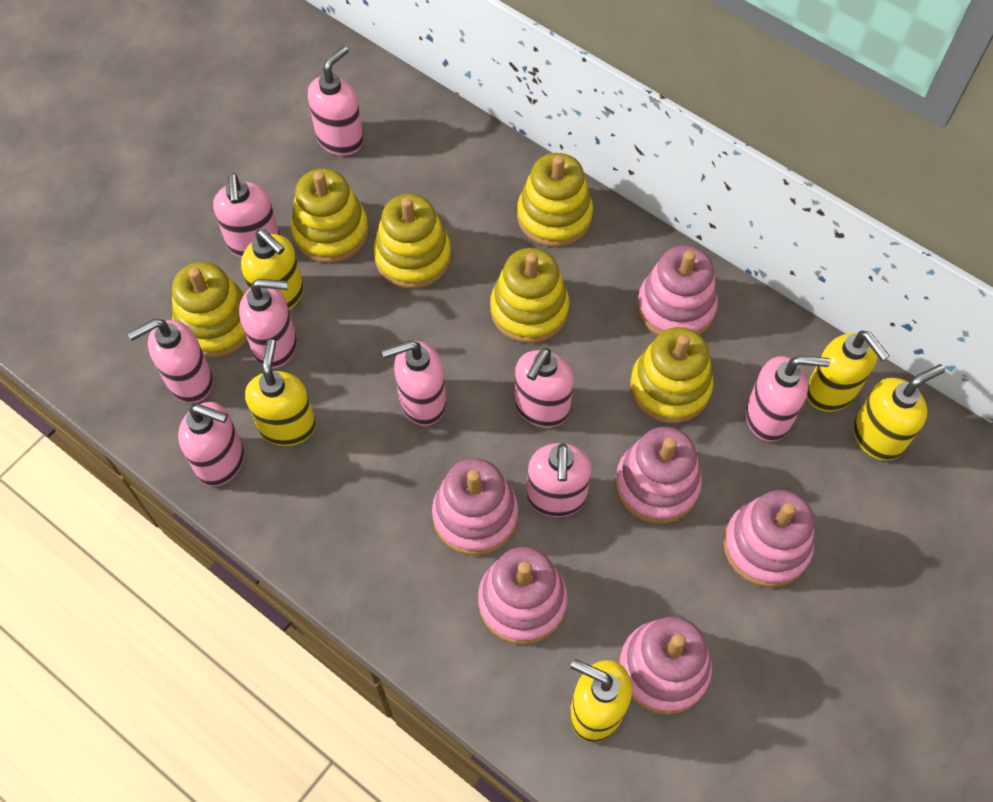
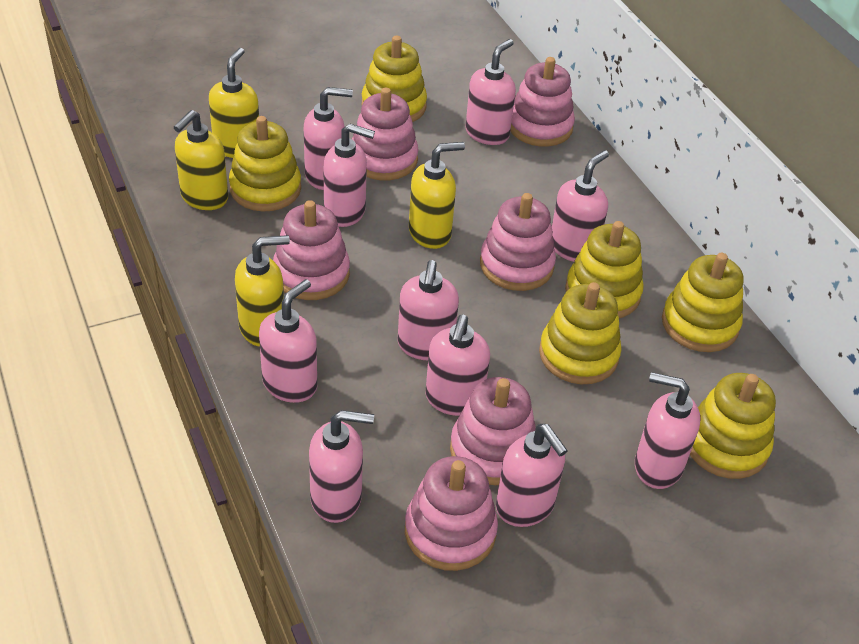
pink soap dispenser: [127,319,213,403] [178,402,244,486] [213,173,280,258] [239,279,297,368] [308,46,364,156] [382,341,446,426] [514,348,574,428] [527,443,592,517] [746,355,830,442] = 9 -> [259,279,317,403] [304,87,353,190] [309,410,374,523] [324,124,375,227] [398,260,459,360] [425,315,490,416] [465,39,516,145] [496,424,568,527] [552,150,609,262] [635,372,701,489] = 10
yellow soap dispenser: [241,229,304,310] [245,339,316,446] [570,659,632,742] [807,331,890,412] [853,364,945,461] = 5 -> [174,110,228,210] [209,48,259,158] [235,235,290,347] [409,142,465,249] = 4

